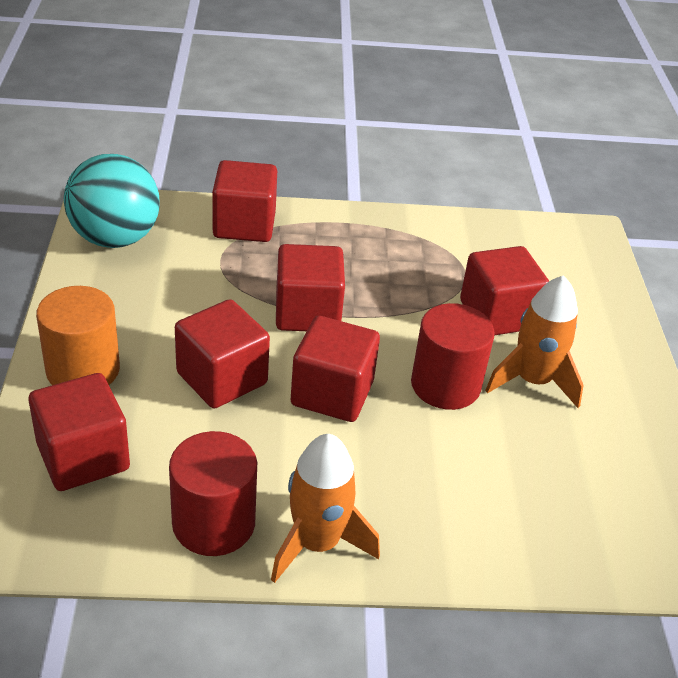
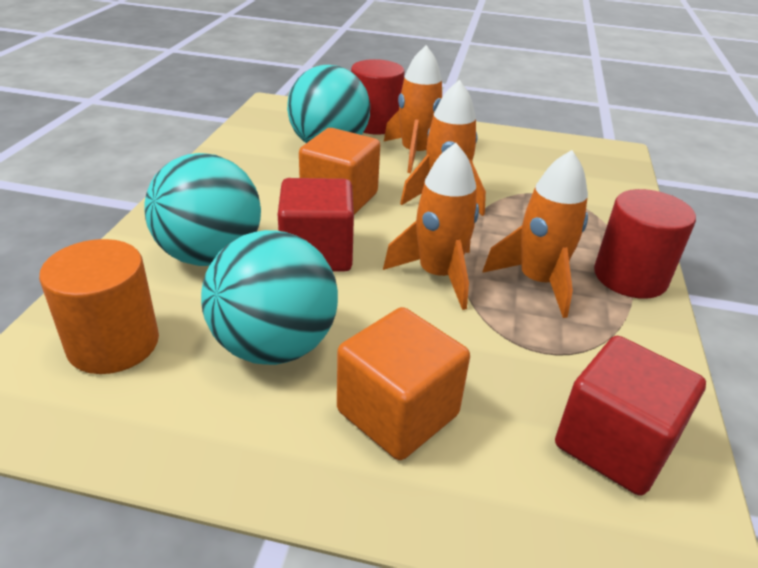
orange cube: none = 0 -> [299,128,380,215] [337,307,470,460] = 2
orange rocket: [271,434,380,583] [485,275,584,408] = 2 -> [383,143,479,310] [384,45,442,173] [400,80,486,216] [482,150,588,318] = 4
red cube: [29,373,130,491] [175,299,270,409] [212,160,277,242] [276,244,345,331] [291,316,380,422] [460,246,549,335] = 6 -> [278,178,354,271] [555,336,706,496] = 2
turquoise ball: [64,154,160,248] = 1 -> [144,153,261,266] [201,230,338,365] [287,65,370,143] = 3

